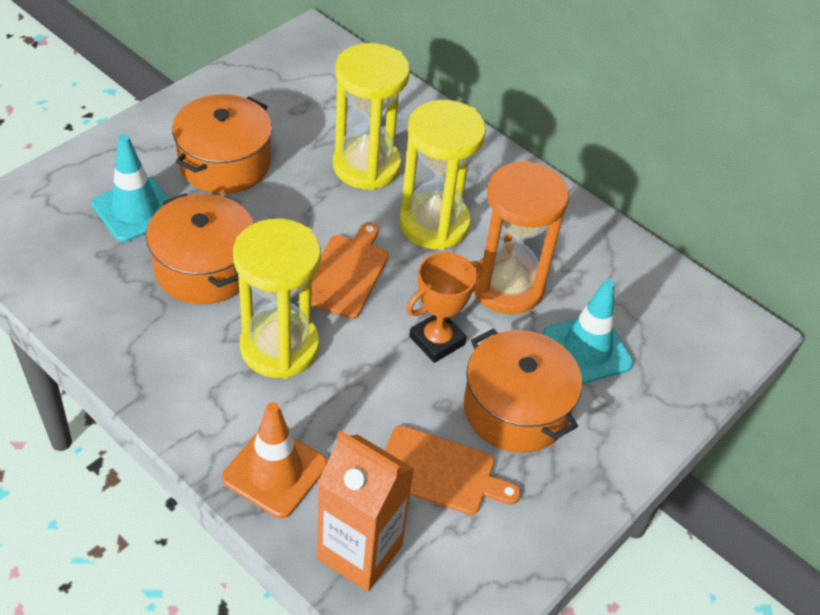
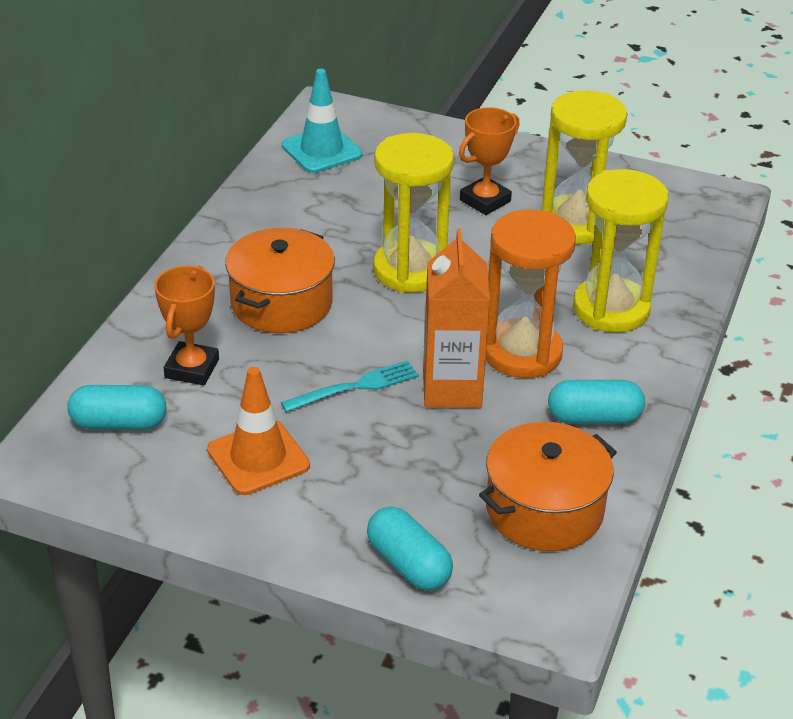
orange cutting board: [311,222,389,319] [385,425,521,515] = 2 -> none = 0
orange pot: [146,193,254,304] [172,94,272,194] [464,329,582,453] = 3 -> [225,228,335,333] [479,422,617,551] = 2
orange trophy: [406,252,482,363] = 1 -> [154,266,219,386] [459,107,519,215] = 2
turquoise capsule: none = 0 -> [67,385,167,430] [367,506,453,591] [548,380,645,424] = 3
turquoise fork: none = 0 -> [281,360,419,412] = 1
turquoise traffic cone: [92,134,169,242] [543,279,634,384] = 2 -> [282,69,363,173] = 1

